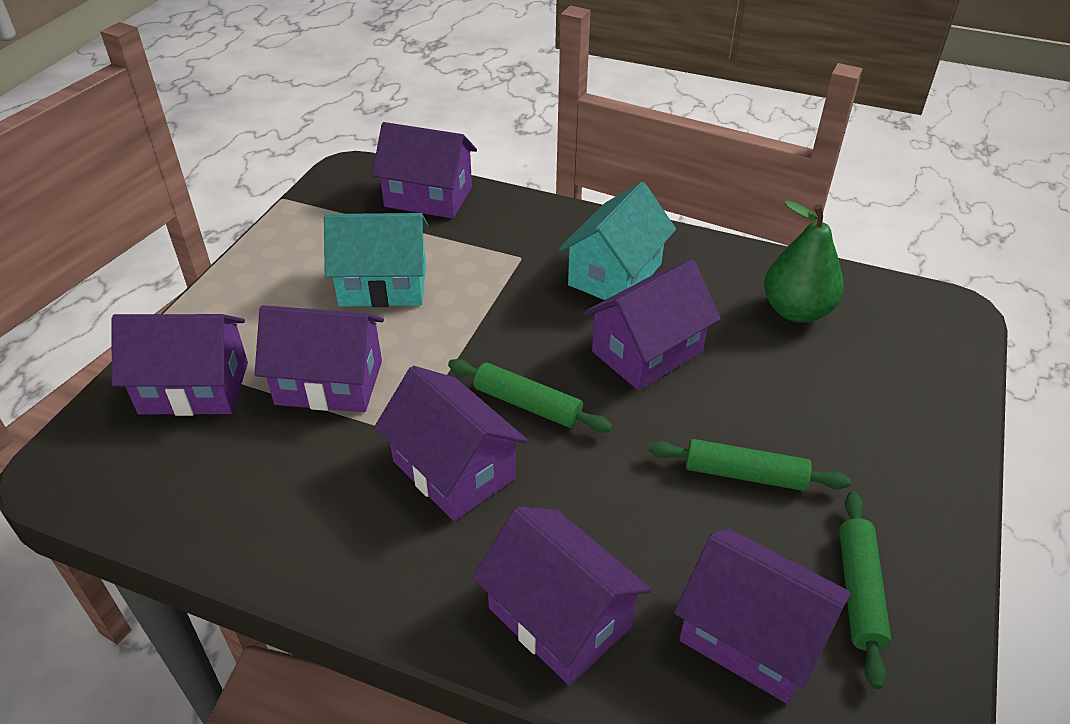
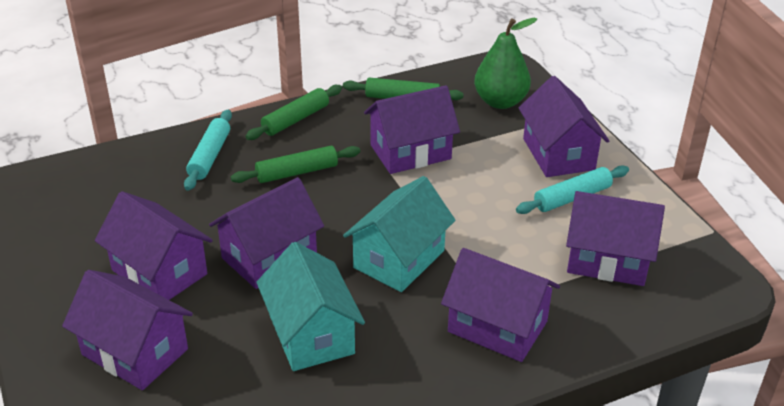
turquoise rolling pin: none = 0 -> [184,110,232,191] [516,165,629,214] = 2

